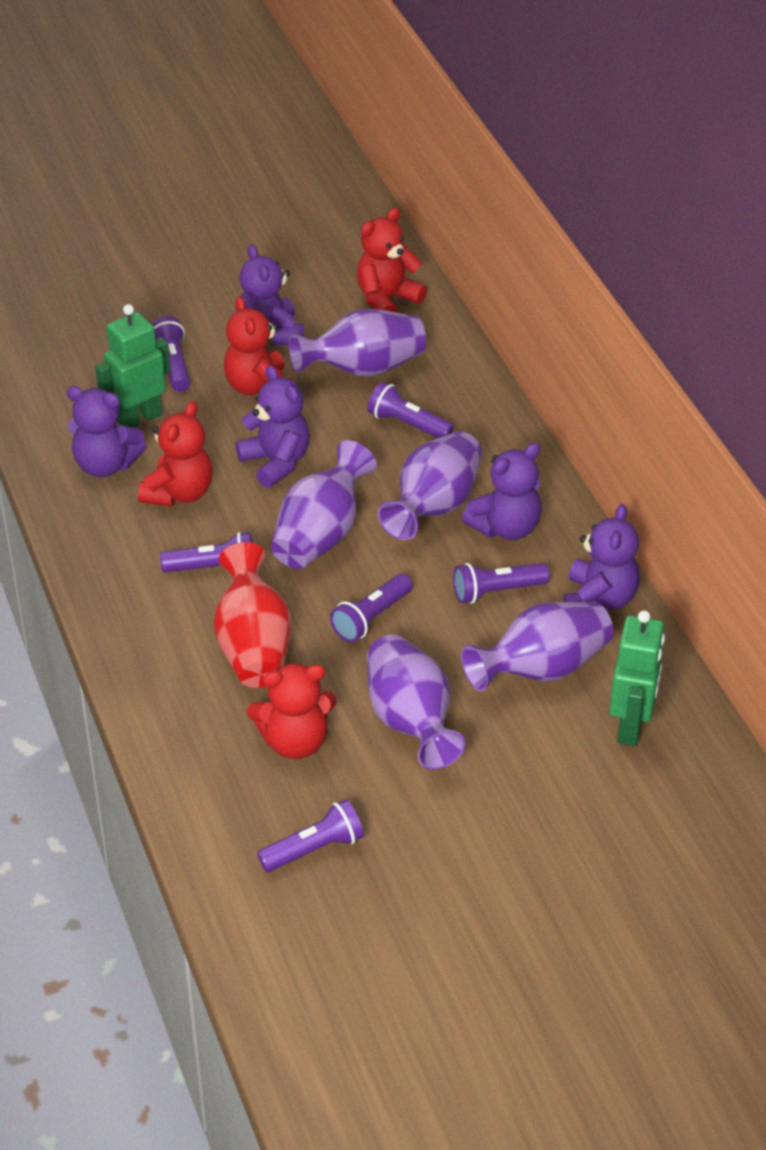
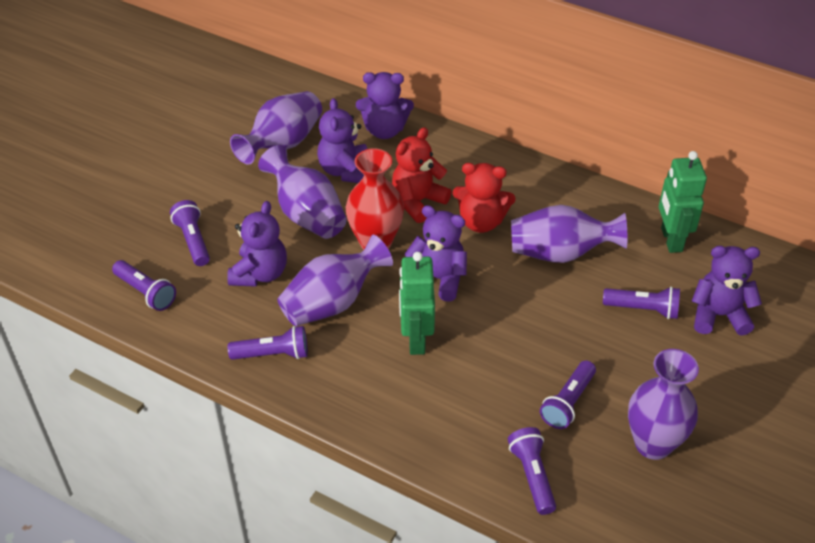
red teddy bear: [138,401,213,507] [224,296,292,395] [247,663,337,759] [356,208,427,313] = 4 -> [392,127,451,223] [453,163,516,233] = 2

